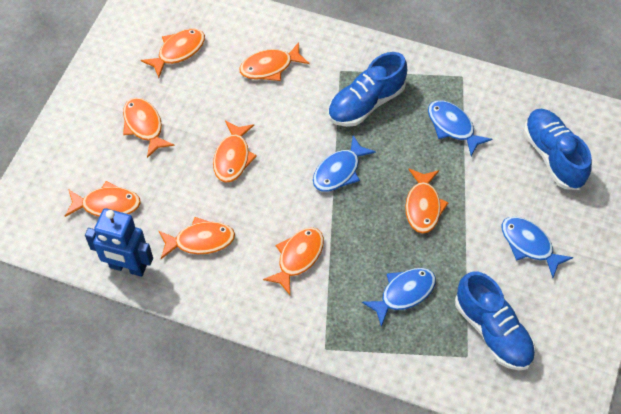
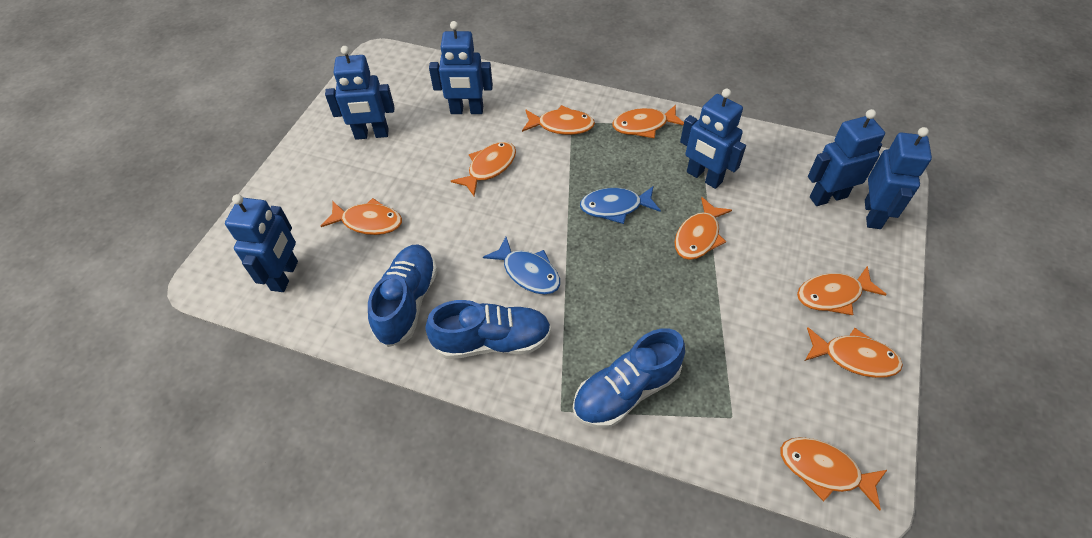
blue fish: [313,135,376,192] [362,268,436,327] [428,100,492,156] [502,217,573,278] = 4 -> [483,237,560,294] [580,186,661,224] = 2
blue robot: [85,208,153,277] = 1 -> [225,194,298,292] [325,46,394,140] [429,21,493,114] [680,89,746,189] [808,109,885,206] [865,127,932,229] = 6

